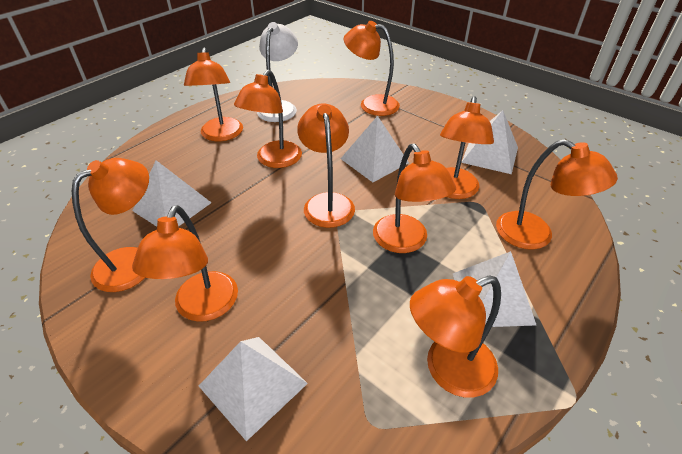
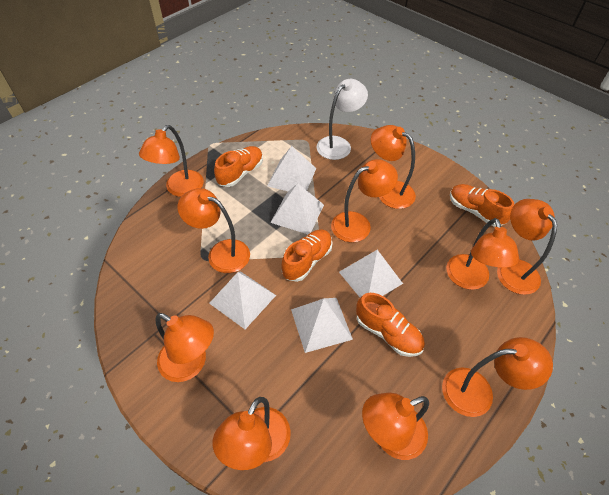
orange shoe: none = 0 -> [214,146,263,187] [282,230,333,282] [356,293,425,357] [450,184,515,227] = 4

